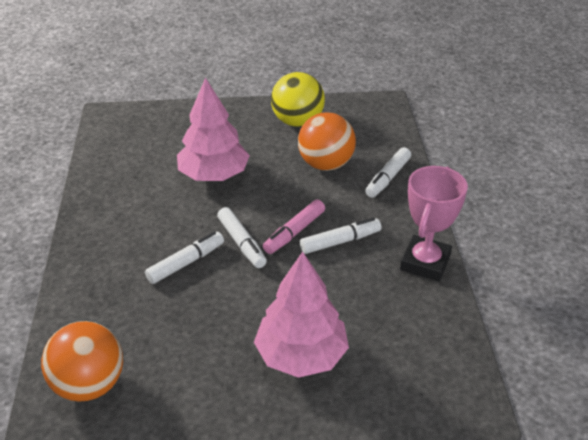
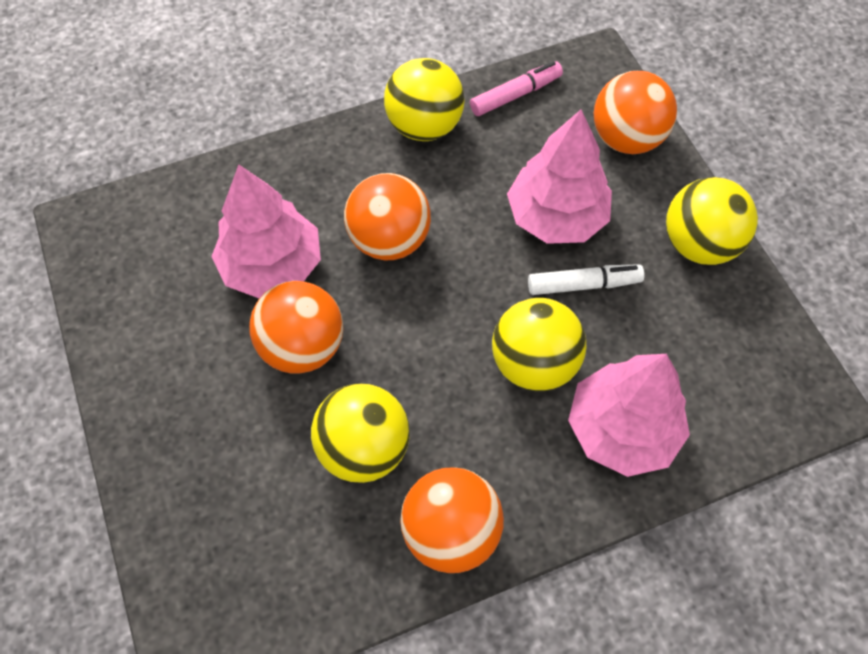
orange ball: [41,321,123,402] [298,112,356,171] = 2 -> [249,281,343,374] [344,173,431,260] [400,467,504,573] [594,71,677,154] = 4
pink tree: [177,77,250,181] [254,252,349,378] = 2 -> [211,164,321,298] [507,109,612,244] [568,354,690,477] = 3
pink trophy: [400,166,468,281] = 1 -> none = 0
white marker: [145,231,224,284] [217,207,267,268] [300,218,381,254] [365,147,411,198] = 4 -> [528,265,644,295] = 1
yellow ball: [271,72,325,127] = 1 -> [311,383,410,483] [384,58,465,141] [492,298,586,391] [666,177,758,265] = 4

